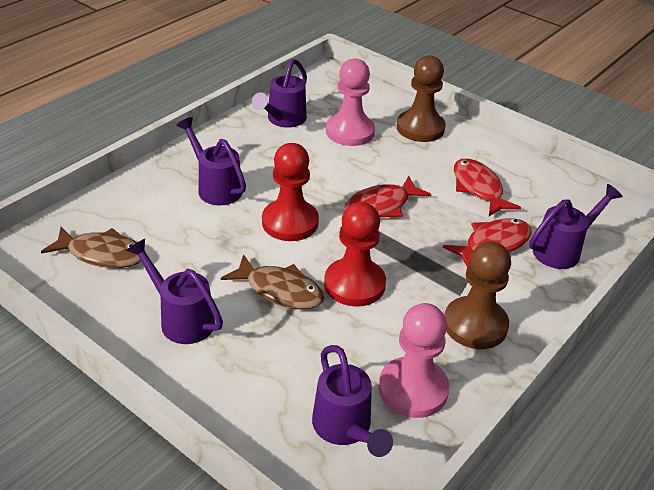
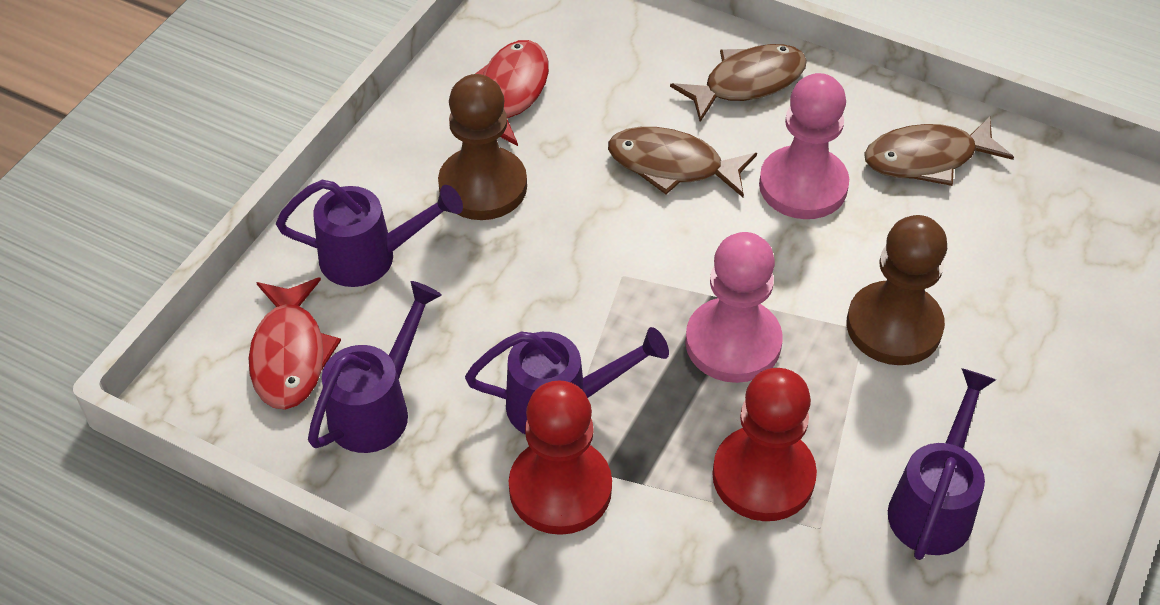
brown fish: [41,227,146,268] [221,254,324,309] = 2 -> [608,127,757,197] [670,44,807,122] [864,116,1014,186] = 3
purple watering can: [126,239,223,344] [176,117,246,205] [252,59,307,128] [312,345,393,457] [529,184,623,269] = 5 -> [276,180,463,287] [308,281,442,453] [465,327,669,435] [888,368,996,560] = 4
red fish: [344,176,432,217] [443,218,532,268] [454,158,521,216] = 3 -> [249,277,341,410] [475,40,549,146] = 2

